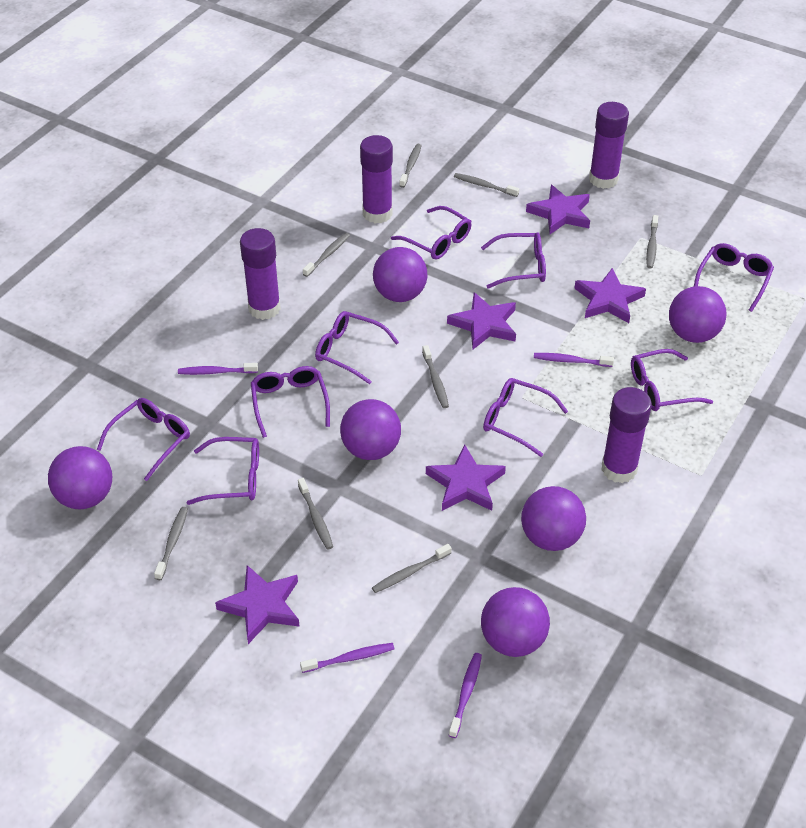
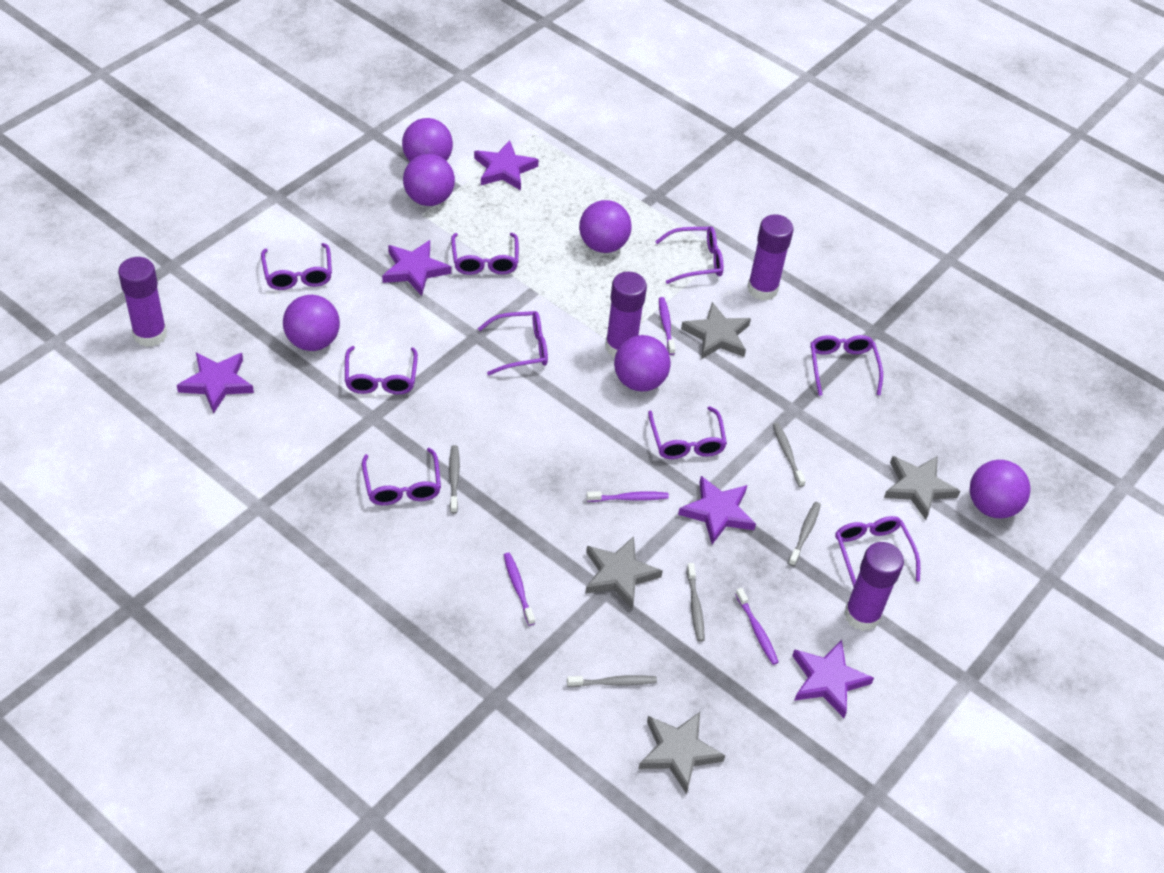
grey star: none = 0 -> [585,536,663,610] [638,712,725,794] [681,302,751,359] [884,456,960,520] = 4
grey toothbrush: [154,507,188,580] [298,478,333,549] [303,233,350,277] [372,544,452,593] [399,144,422,188] [422,345,449,408] [454,173,519,197] [646,215,658,269] = 8 -> [449,445,460,513] [567,675,657,687] [687,563,704,642] [773,423,806,487] [788,502,821,566] = 5

